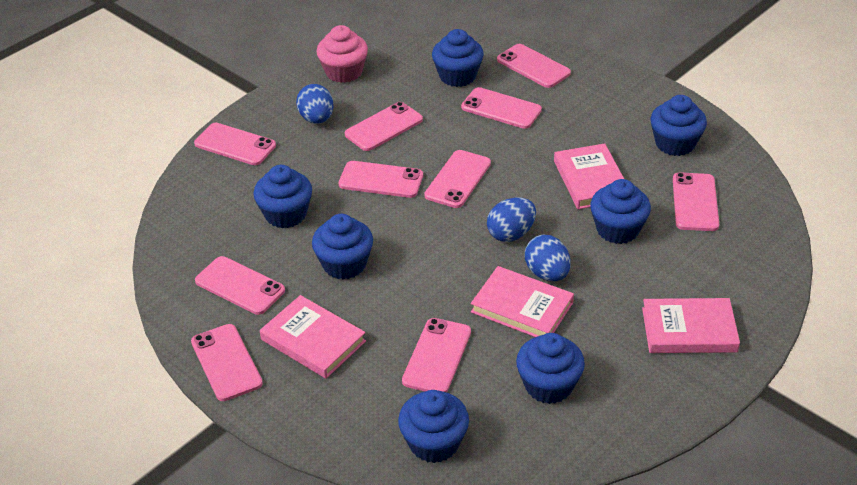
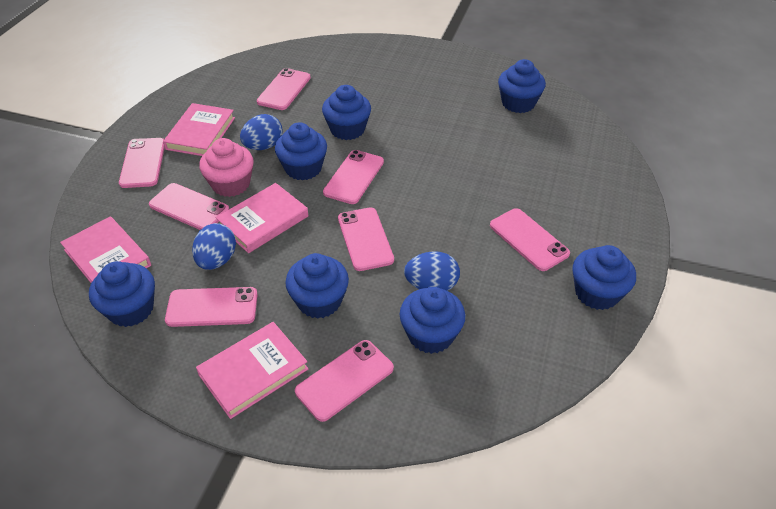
pink phone: [191,324,263,401] [194,123,276,165] [195,256,285,315] [339,161,423,198] [345,102,423,151] [402,318,471,392] [424,150,491,208] [461,87,542,129] [497,44,571,88] [673,172,719,231] = 10 -> [119,138,165,188] [149,183,229,230] [165,287,258,327] [257,68,311,110] [295,340,394,422] [323,150,384,204] [338,207,394,271] [490,208,570,271] = 8

